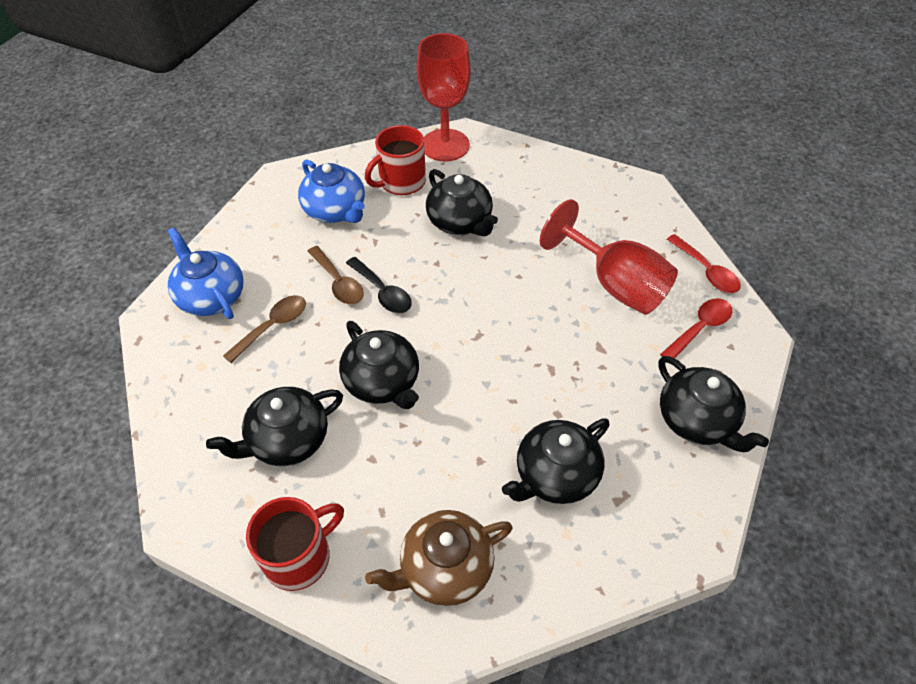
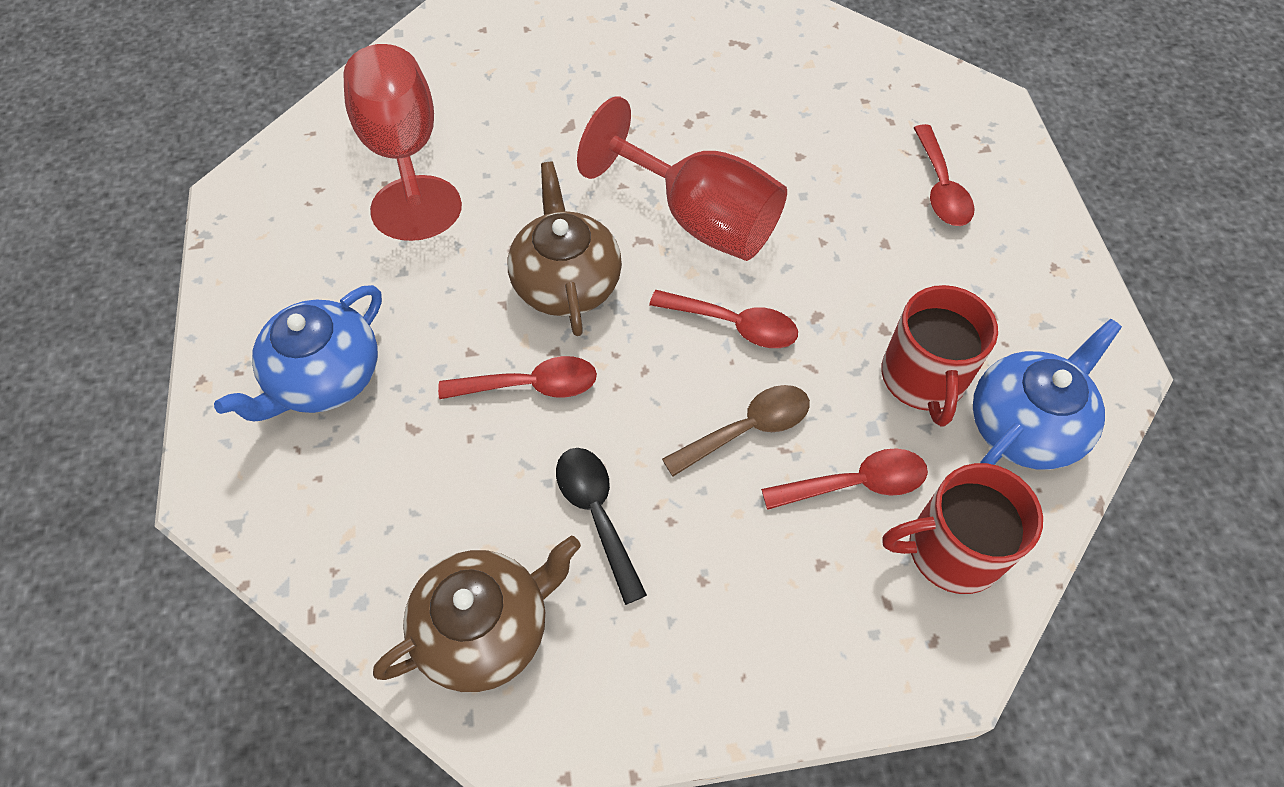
black teapot: [206,387,343,466] [339,321,419,409] [426,169,498,236] [502,419,610,504] [658,356,769,452] = 5 -> none = 0
brown spoon: [223,295,306,363] [307,246,364,304] = 2 -> [662,385,810,476] = 1
brown teapot: [365,510,513,606] = 1 -> [373,535,581,692] [508,162,622,336] = 2
red spoon: [660,298,732,358] [667,234,741,293] = 2 -> [438,356,597,399] [649,290,798,348] [761,448,928,510] [914,124,975,226] = 4

